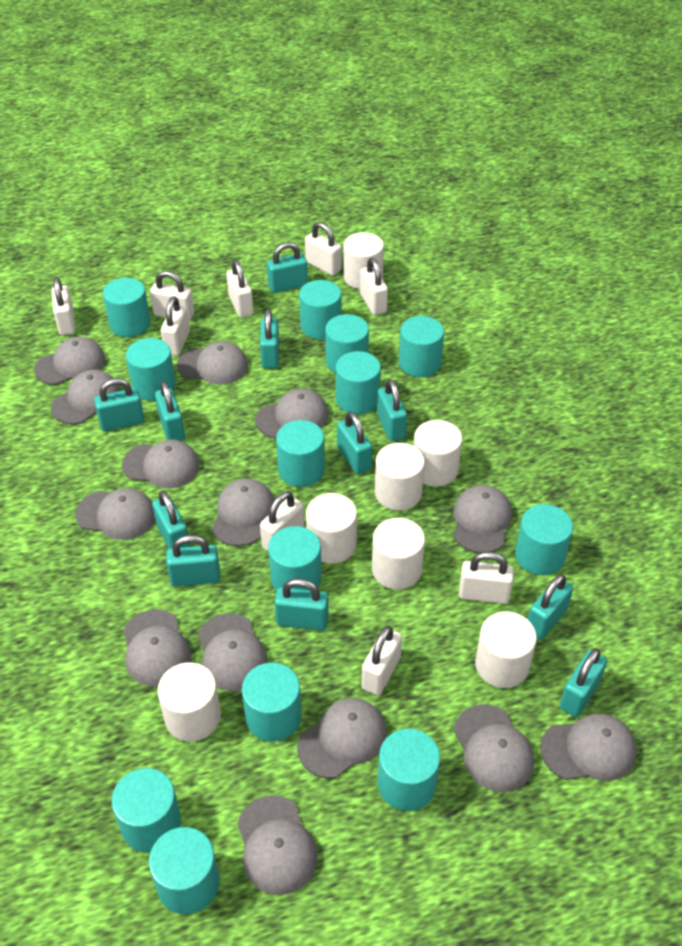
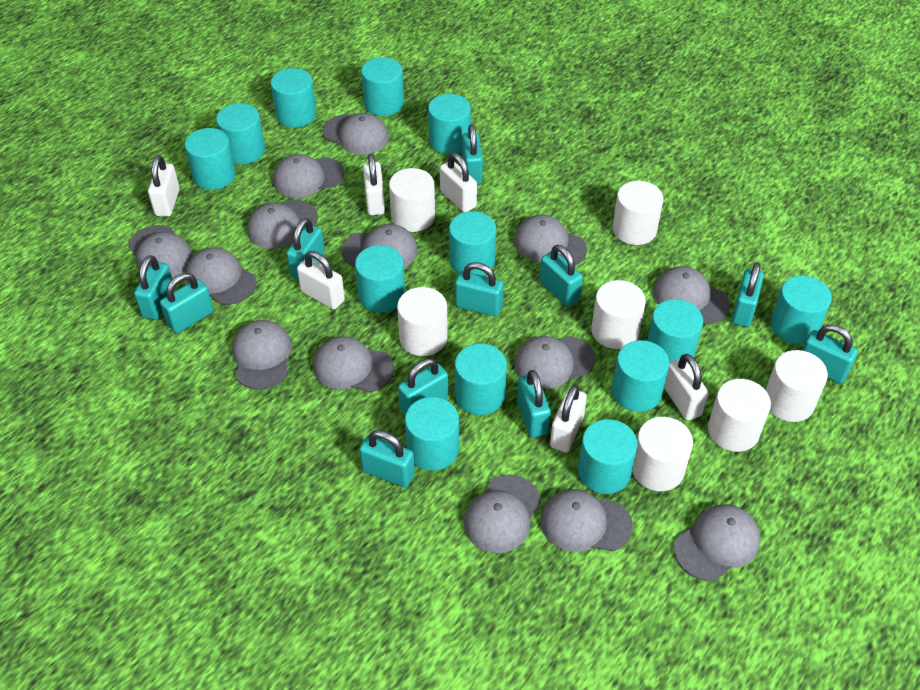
white padlock: [52,277,75,335] [150,271,194,321] [161,296,190,356] [226,260,253,317] [260,491,305,551] [305,222,342,276] [360,258,388,315] [362,626,402,695] [459,552,514,604] = 9 -> [148,155,180,217] [297,251,345,309] [363,154,385,215] [440,153,477,212] [550,385,587,452] [664,354,709,420] = 6

